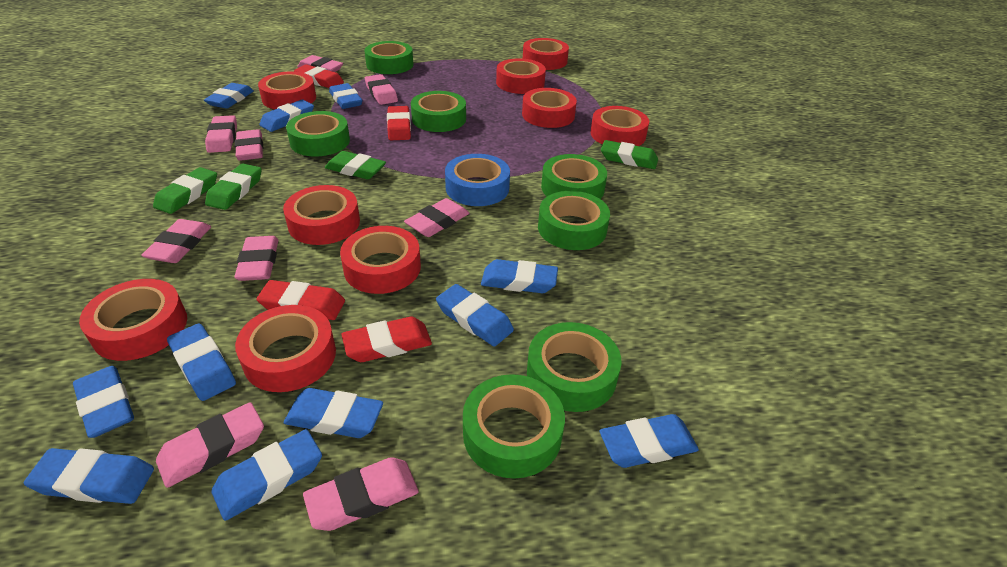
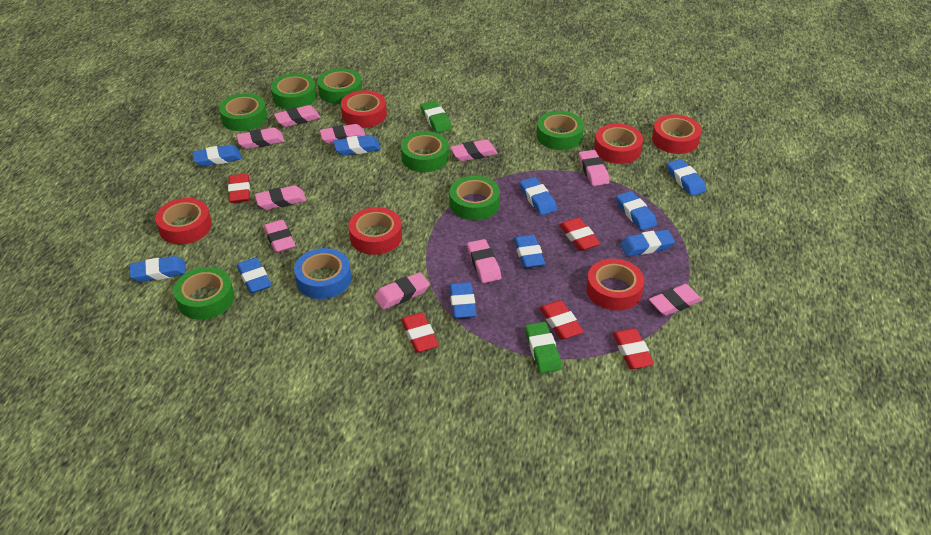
blue eraser: [24,448,154,504] [73,366,134,438] [167,323,236,401] [204,83,254,109] [212,429,322,521] [259,100,314,132] [284,388,383,438] [329,83,362,109] [436,284,514,346] [481,259,558,293] [600,414,699,468] = 11 -> [130,256,186,282] [192,145,242,167] [237,257,272,294] [333,135,381,156] [449,282,476,319] [514,235,545,268] [520,177,557,215] [616,191,657,231] [620,229,675,256] [667,159,706,196] = 10
green eraser: [153,167,217,214] [205,164,262,210] [325,151,386,179] [601,140,658,169] = 4 -> [420,101,452,133] [525,322,562,373] = 2
pink eraser: [141,219,211,263] [156,402,264,488] [205,115,237,153] [234,236,279,281] [235,129,263,161] [297,55,343,72] [303,457,419,531] [365,74,398,105] [404,198,469,237] = 9 -> [236,128,284,149] [255,186,306,210] [264,220,296,253] [274,105,321,127] [320,124,366,144] [374,272,430,309] [450,140,498,161] [467,239,501,283] [579,150,610,186] [649,284,702,316] = 10
red eraser: [256,280,345,320] [294,64,344,88] [341,317,432,362] [387,106,411,140] = 4 -> [228,173,250,203] [401,312,439,353] [539,300,584,339] [559,218,601,251] [612,328,654,369] = 5
red tape: [79,279,187,361] [235,305,336,392] [258,71,316,109] [283,185,360,245] [340,226,421,294] [496,58,546,94] [522,88,577,128] [523,38,569,70] [590,106,649,146] = 9 -> [155,198,212,244] [341,90,387,128] [349,207,402,255] [586,259,644,311] [594,124,643,164] [652,114,701,154] = 6

